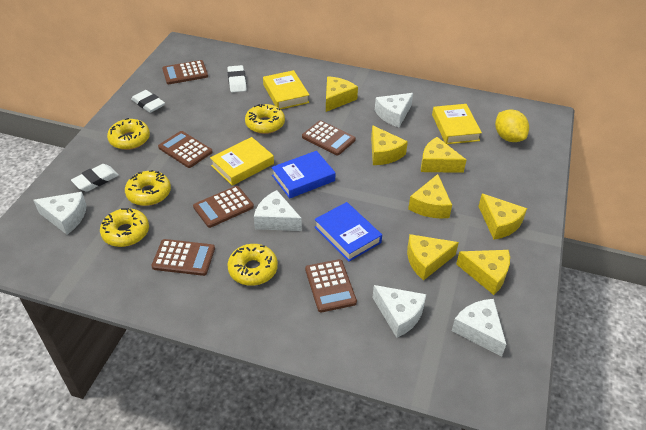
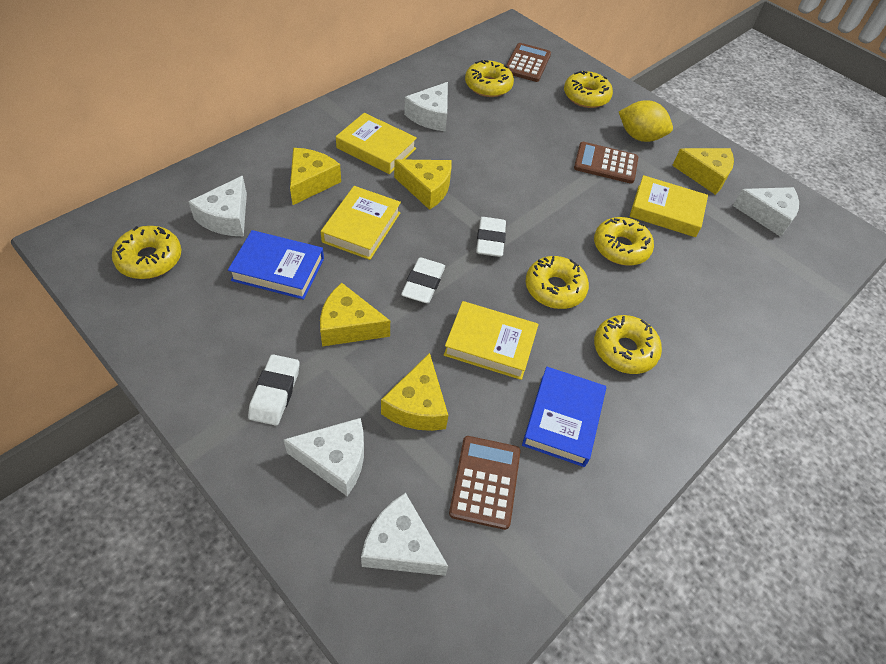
brown calculator: [151,239,215,276] [158,131,213,168] [162,60,208,84] [193,186,254,228] [302,120,356,156] [305,259,357,312] = 6 -> [449,436,521,530] [506,43,551,82] [574,142,638,184] = 3
yellow book: [210,137,274,186] [263,70,309,109] [432,104,482,144] = 3 -> [321,186,401,260] [336,113,417,174] [444,301,539,380] [630,175,708,237] = 4
yellow cheese: [326,76,358,112] [371,125,408,165] [407,234,459,281] [408,174,452,218] [421,137,466,173] [456,250,510,295] [478,194,527,240] = 7 -> [290,148,341,205] [320,283,390,346] [381,353,448,431] [394,159,452,210] [672,148,734,195] = 5
yellow donut: [100,208,149,247] [107,118,150,150] [125,170,171,206] [227,244,278,286] [245,104,285,134] = 5 -> [112,226,181,279] [465,60,514,97] [526,256,589,309] [564,71,613,108] [594,217,654,265] [594,315,662,374] = 6

